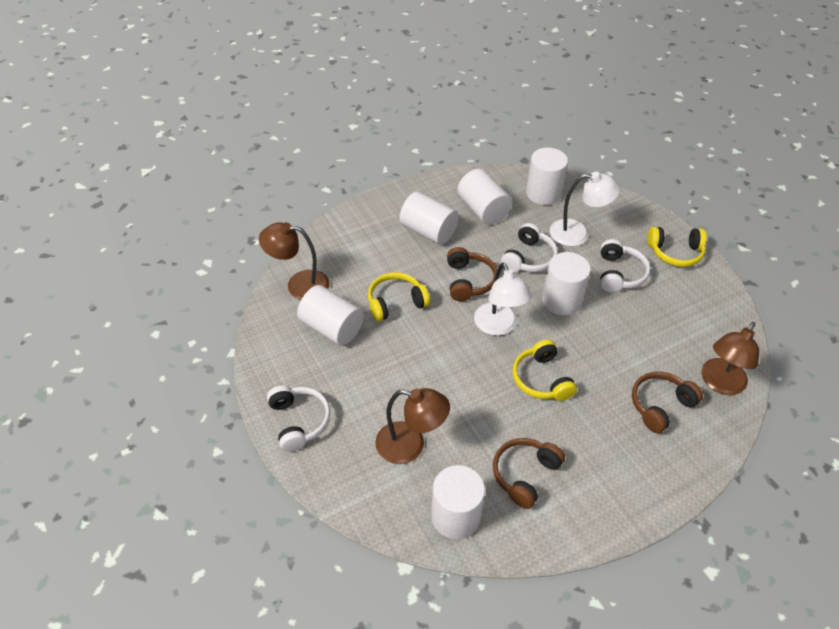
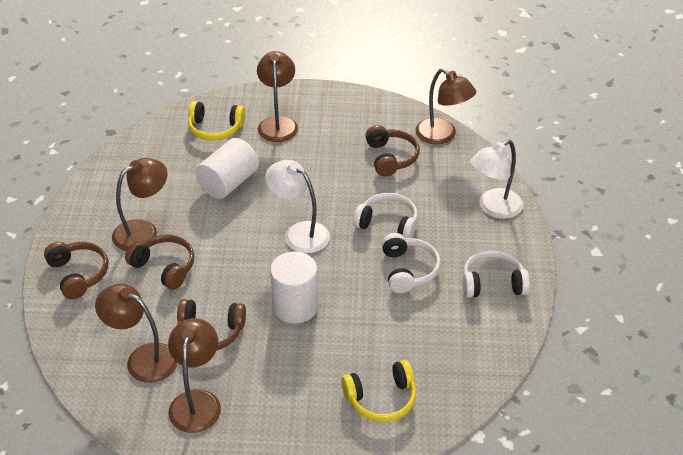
brown headphones: [447,247,497,301] [493,438,565,509] [632,372,703,433] = 3 -> [44,242,108,299] [125,235,195,290] [177,299,246,350] [365,125,420,177] = 4
brown lamp: [259,222,330,300] [375,388,450,464] [702,322,759,395] = 3 -> [95,284,177,383] [112,158,168,251] [168,318,221,433] [257,51,298,142] [415,68,476,144] = 5
white cylinder: [297,285,364,346] [400,191,459,245] [431,465,485,539] [457,169,512,225] [526,148,568,205] [542,252,591,315] = 6 -> [195,138,259,199] [270,252,318,324] = 2
yellow headphones: [368,272,430,322] [513,339,577,401] [648,227,707,267] = 3 -> [188,101,245,141] [342,360,416,422] = 2

